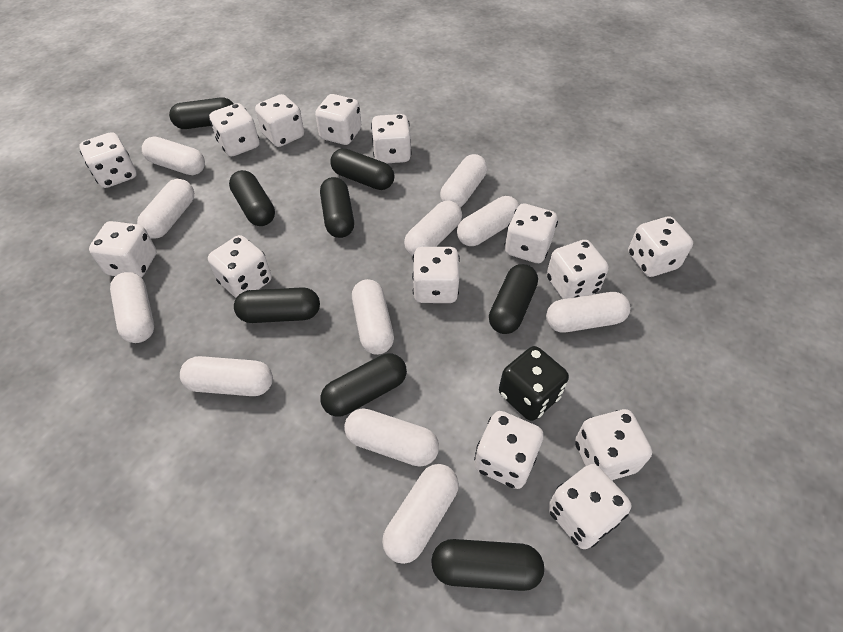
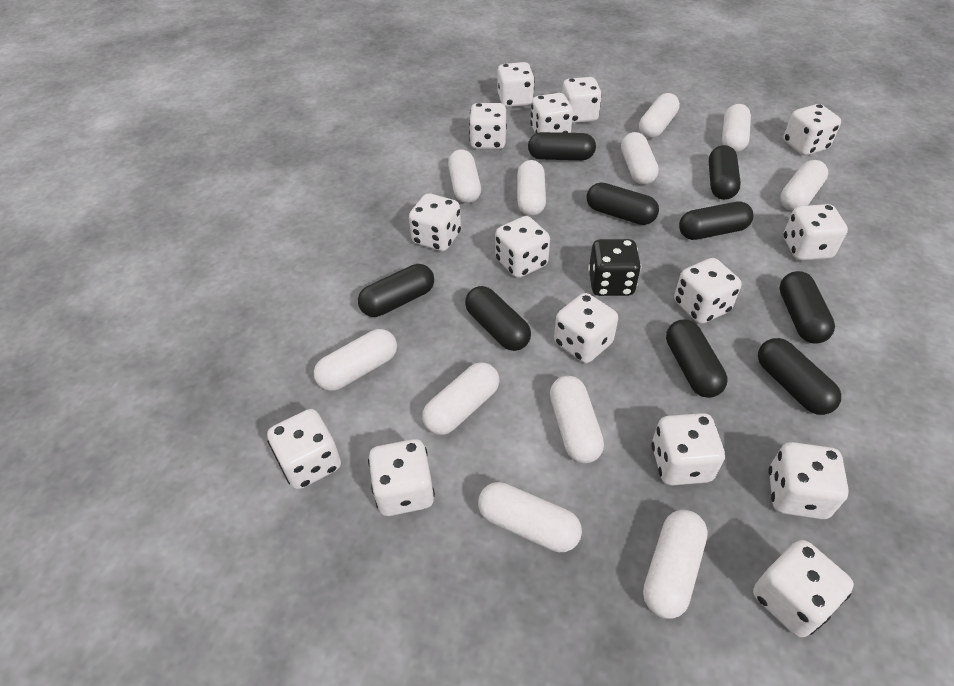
black capsule: [169,97,234,129] [229,170,275,226] [234,287,320,323] [320,177,354,238] [320,353,407,417] [330,148,394,190] [431,539,544,591] [489,264,538,334] = 8 -> [358,264,434,317] [465,286,531,351] [528,132,596,160] [587,182,659,225] [666,319,728,398] [679,201,754,240] [709,145,741,200] [758,338,841,415] [780,271,835,344] = 9
white dice: [79,132,137,188] [89,221,157,278] [208,235,272,298] [209,103,259,156] [255,94,304,147] [315,94,361,145] [371,114,411,163] [412,247,460,303] [474,411,544,489] [504,204,558,263] [546,240,609,299] [548,464,631,549] [575,409,652,480] [628,216,693,277] = 14 -> [267,409,341,489] [368,439,435,516] [409,193,461,251] [469,103,507,149] [495,216,550,278] [497,62,535,107] [530,93,573,134] [554,293,618,363] [562,77,602,123] [651,413,725,486] [674,258,741,324] [753,540,854,637] [768,442,849,520] [783,104,841,155] [783,204,848,261] = 15

